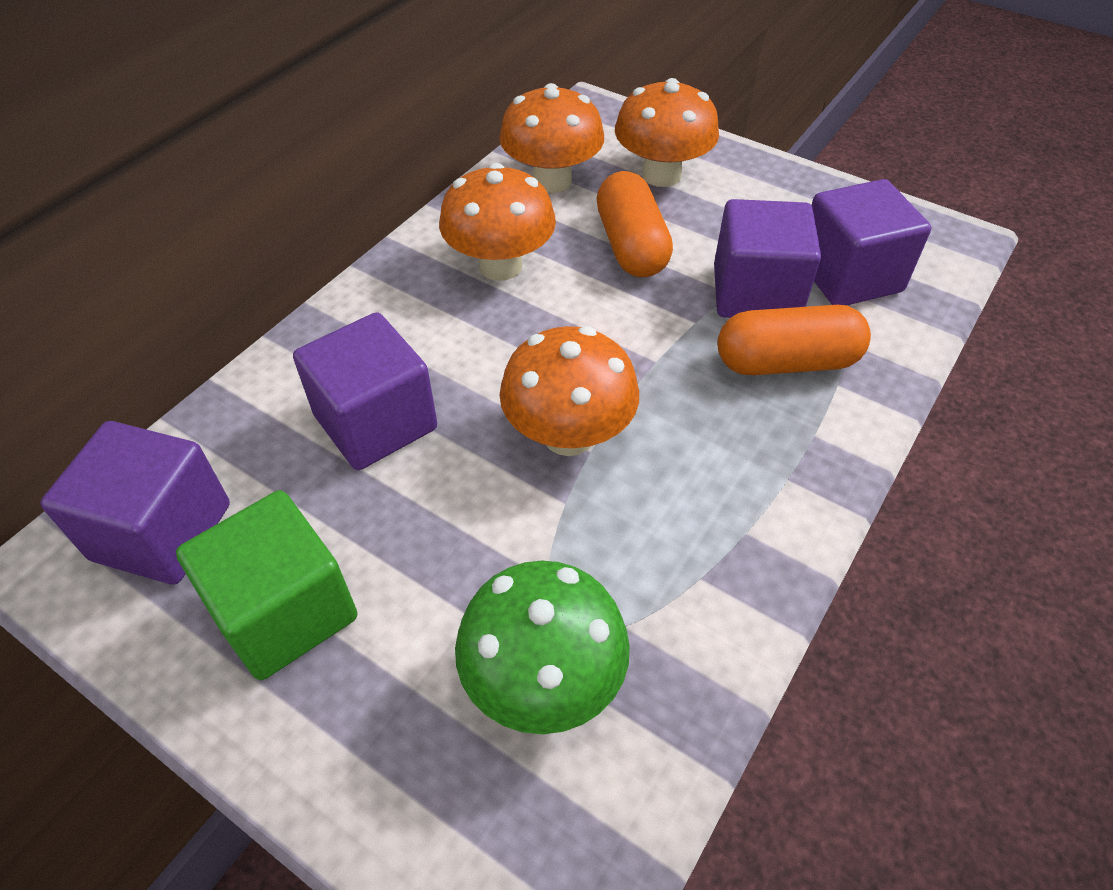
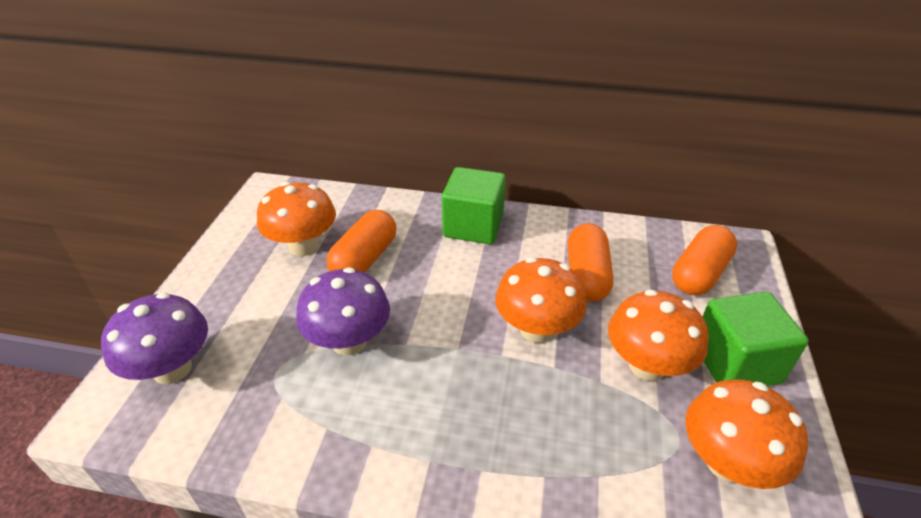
green cube: [176,490,357,680] = 1 -> [442,167,506,244] [702,292,809,386] = 2
green mushroom: [455,560,630,734] = 1 -> none = 0
orange capsule: [597,171,673,277] [717,305,871,375] = 2 -> [326,210,396,273] [568,223,613,302] [672,225,737,295] = 3
purple cube: [40,421,230,585] [293,312,437,470] [714,199,821,318] [811,179,931,305] = 4 -> none = 0
purple mushroom: none = 0 -> [101,292,208,384] [296,267,390,356] = 2

